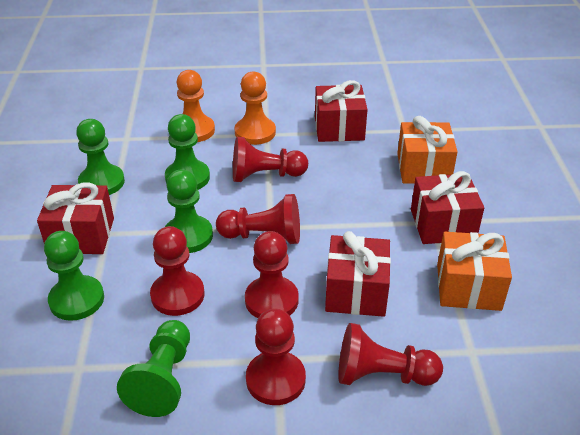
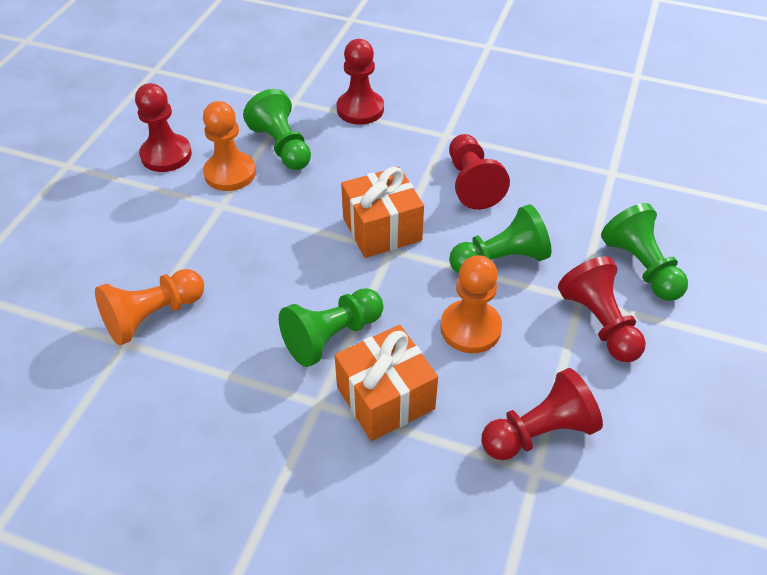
green pawn: [44,231,104,321] [76,119,125,195] [117,320,190,417] [165,114,210,190] [165,169,213,253] = 5 -> [243,89,311,170] [279,288,383,367] [449,204,551,274] [601,203,688,301] = 4
orange pawn: [177,70,215,142] [235,72,276,145] = 2 -> [95,269,204,345] [203,101,256,191] [440,255,502,353] = 3
red gift: [37,182,114,254] [315,80,368,142] [325,231,391,317] [411,171,484,244] = 4 -> none = 0
red pawn: [150,226,205,316] [216,194,300,244] [233,137,308,182] [245,231,299,318] [246,308,306,405] [338,323,443,386] = 6 -> [135,83,192,172] [337,39,384,125] [449,134,510,210] [481,368,603,460] [558,256,646,362] = 5

